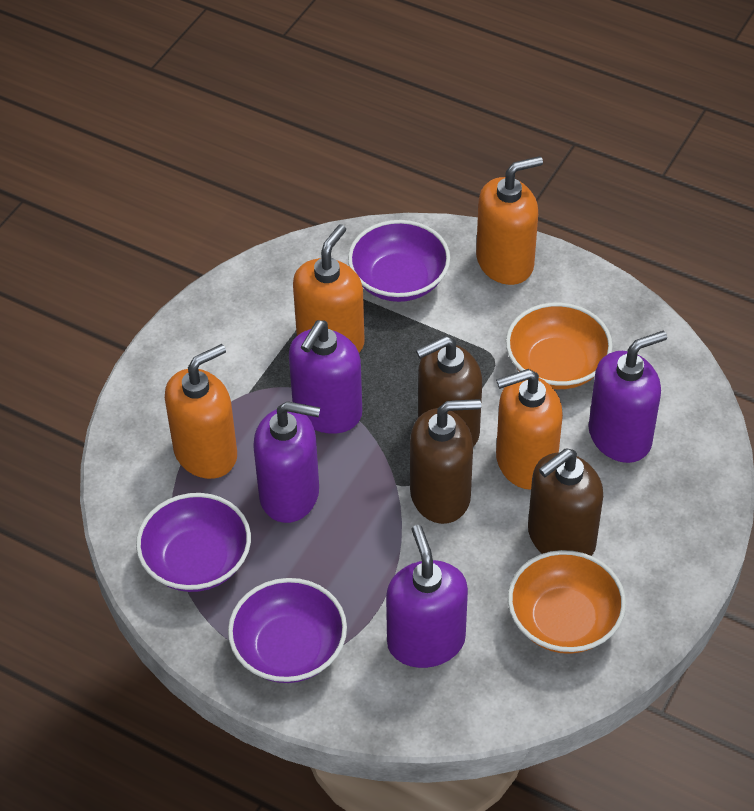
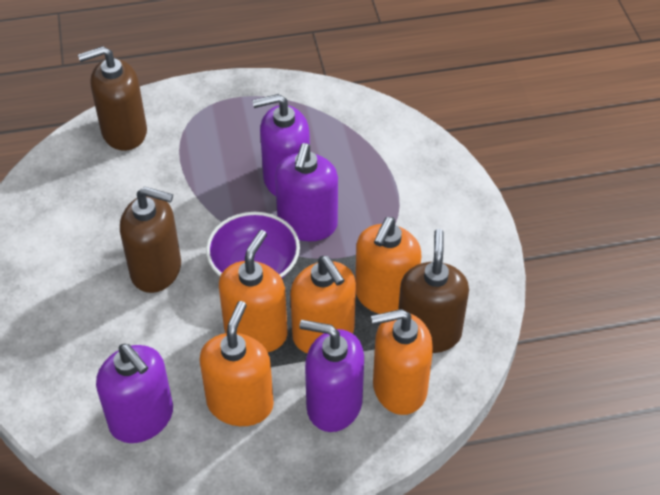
orange bowl: [506,303,613,389] [508,550,626,654] = 2 -> none = 0
orange soap dispenser: [165,344,237,479] [293,224,364,352] [476,156,543,285] [496,369,563,490] = 4 -> [200,301,274,426] [219,230,287,353] [290,256,356,353] [355,217,421,314] [371,309,433,415] = 5
purple bowl: [136,493,251,592] [228,578,347,683] [348,220,450,302] = 3 -> [206,212,300,279] = 1

